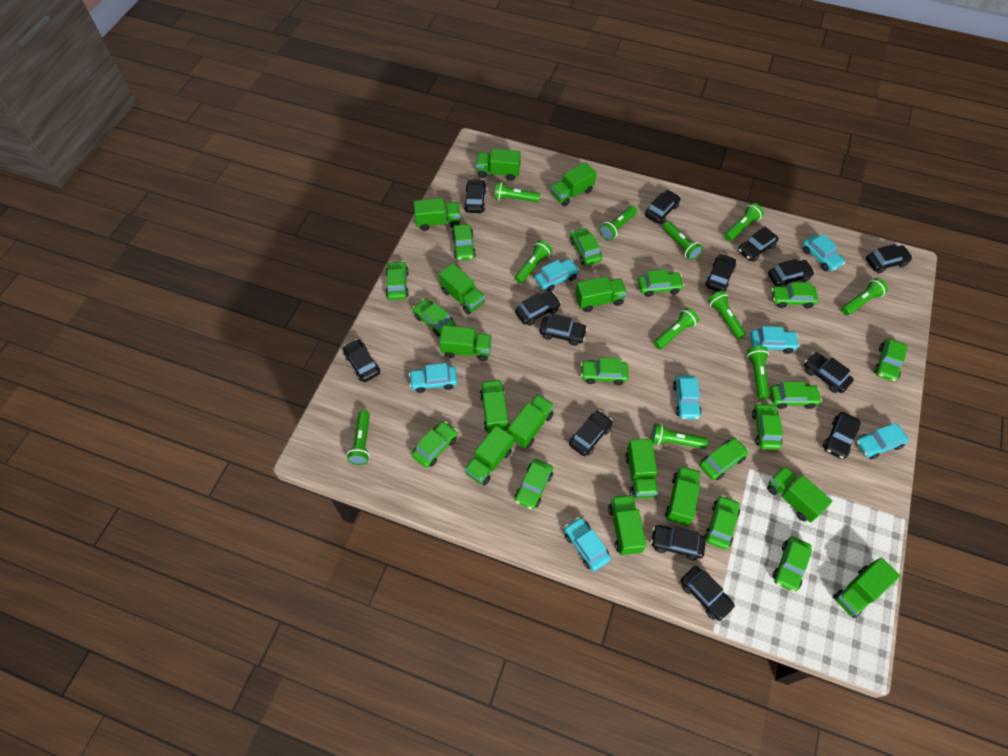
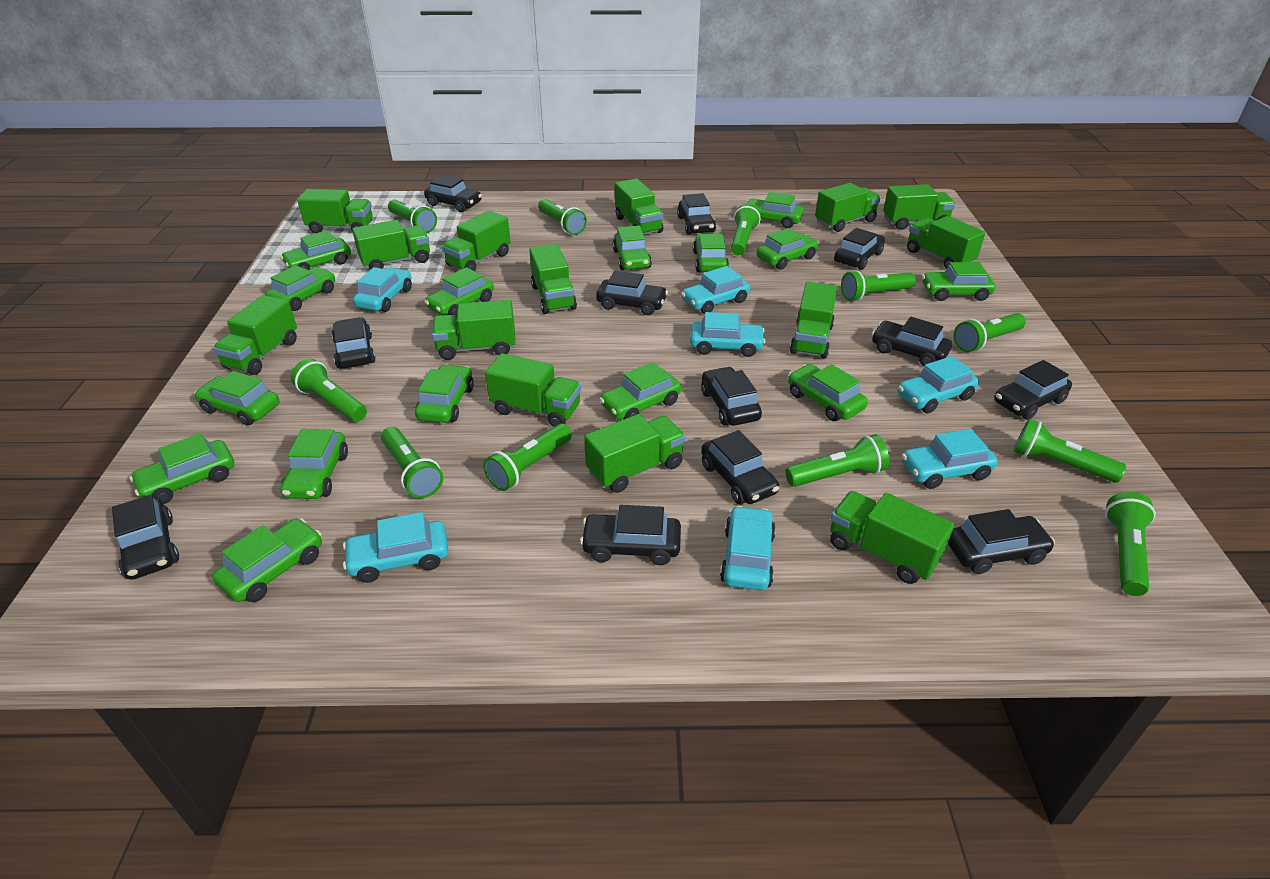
black car: [343,339,380,382] [464,179,487,213] [515,291,561,326] [540,314,587,346] [569,410,612,456] [645,190,680,224] [651,525,706,560] [681,566,735,621] [705,254,736,292] [738,226,779,262] [768,259,815,286] [804,352,854,393] [823,412,861,459] [866,244,913,273] = 14 -> [112,495,179,580] [332,317,376,369] [424,175,482,212] [580,505,681,565] [596,271,668,315] [677,193,716,235] [701,367,762,426] [701,430,779,504] [834,228,885,270] [872,317,952,366] [948,509,1055,574] [994,360,1072,420] = 12

